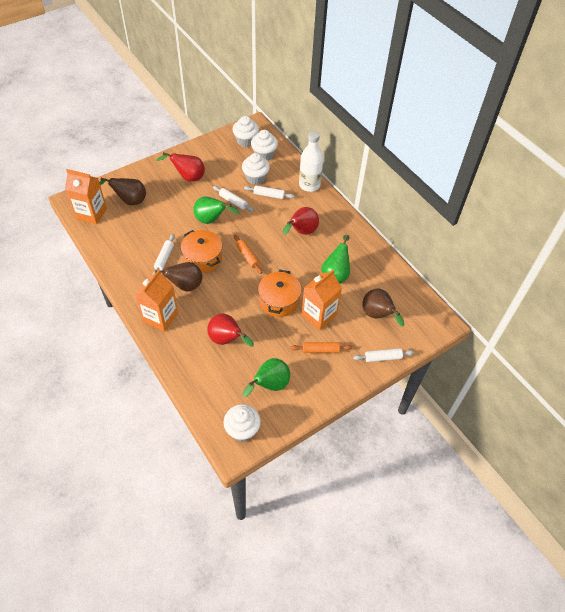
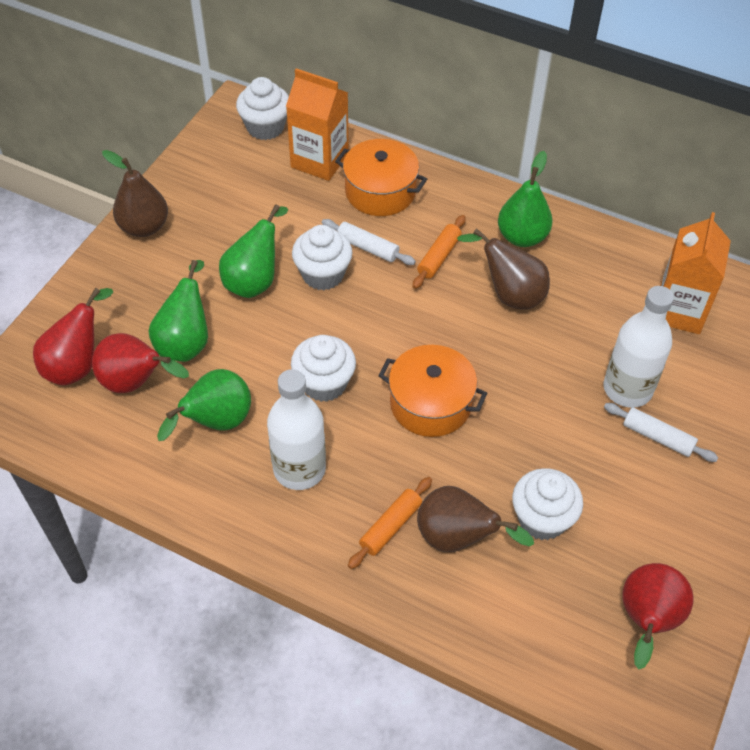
green pear: [193,196,239,224] [243,358,290,397] [321,235,350,284] = 3 -> [148,260,208,362] [157,369,251,441] [219,204,288,298] [498,151,553,247] = 4
orange carton: [65,169,107,224] [135,270,178,332] [302,270,342,330] = 3 -> [286,68,349,181] [660,212,731,334] = 2
white bottle: [299,131,323,192] = 1 -> [267,369,326,490] [603,286,674,408] = 2
white rolling pin: [153,234,175,274] [213,186,254,212] [244,185,295,199] [353,348,414,362] = 4 -> [322,219,416,265] [604,403,719,462] = 2

